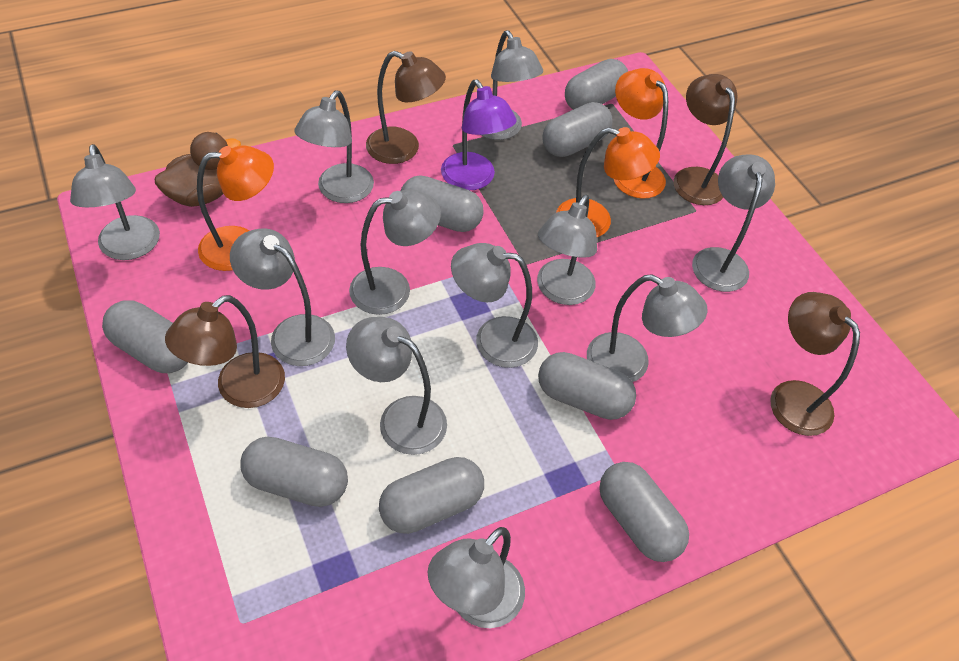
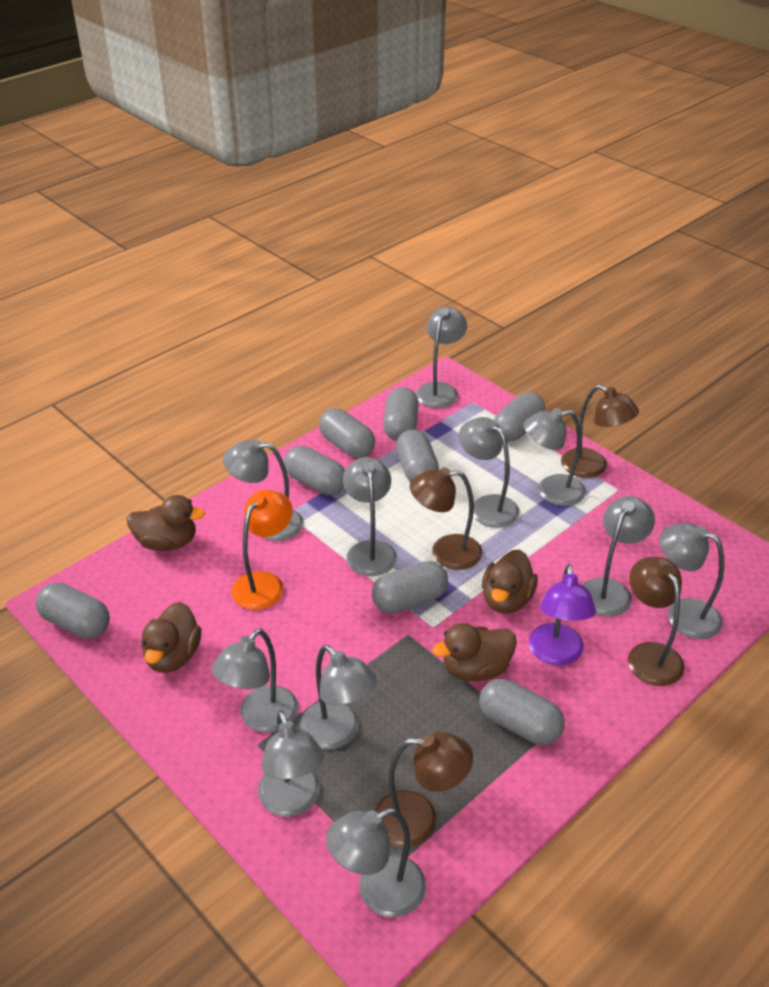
brown duck: [154,132,241,207] = 1 -> [127,495,205,551] [141,602,202,673] [433,623,517,681] [482,550,538,614] = 4
orange lamp: [197,146,274,271] [556,127,660,237] [614,68,668,199] = 3 -> [232,490,293,610] = 1

